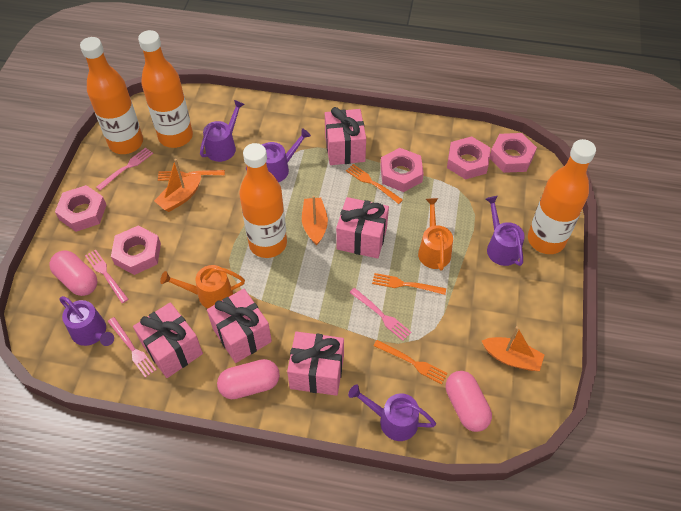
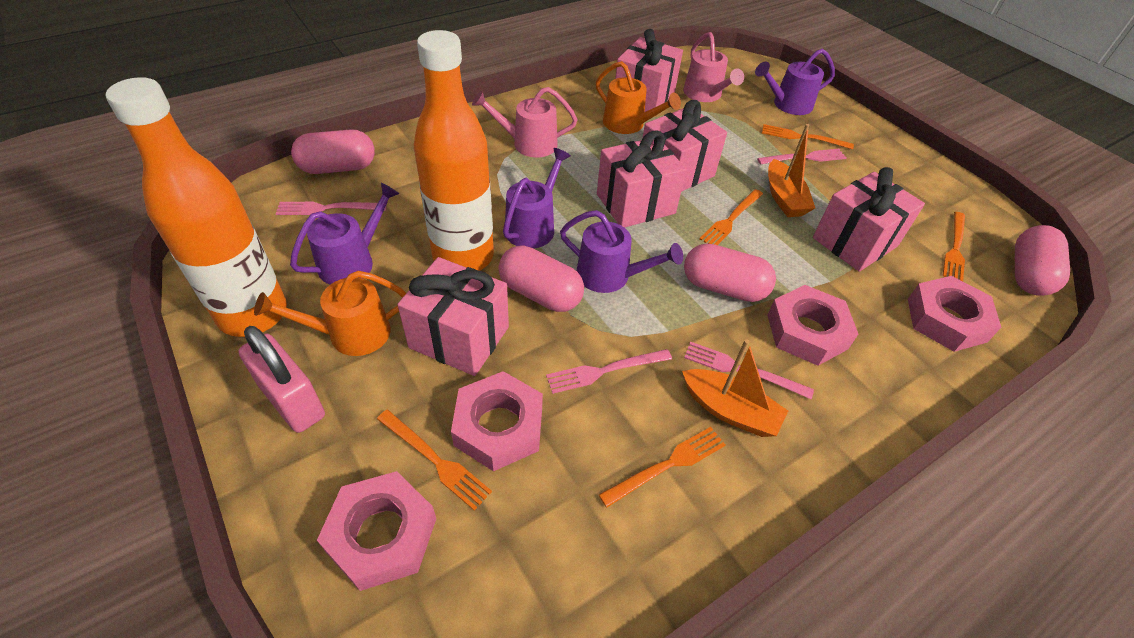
orange boat: [154,159,201,212] [302,196,328,245] [482,326,545,371] = 3 -> [682,339,788,437] [768,124,815,217] = 2
orange bottle: [80,37,143,154] [138,30,193,148] [239,143,287,258] [528,139,596,254] = 4 -> [106,77,287,337] [414,30,494,271] = 2
orange fork: [158,170,225,181] [346,164,403,204] [372,273,446,295] [373,340,448,384] = 4 -> [377,410,492,510] [599,427,725,507] [699,189,763,245] [762,124,854,150] [943,212,965,281] = 5
pink capsule: [49,250,98,296] [217,359,280,399] [446,371,492,432] = 3 -> [291,129,375,174] [498,245,584,312] [684,243,776,302] [1015,225,1070,296] = 4
pink nut: [55,185,106,232] [111,226,161,275] [381,148,424,192] [447,136,490,180] [489,133,537,173] = 5 -> [317,471,436,591] [451,371,543,471] [767,285,858,366] [908,276,1002,352] = 4
pink padlock: none = 0 -> [238,326,325,433] = 1
pink watering can: none = 0 -> [472,87,577,157] [683,32,744,102] = 2
purple watering can: [60,296,114,346] [200,100,245,162] [246,128,311,182] [348,385,436,441] [486,196,525,266] = 5 -> [290,183,399,284] [503,148,571,249] [560,210,683,293] [755,48,835,115] = 4

